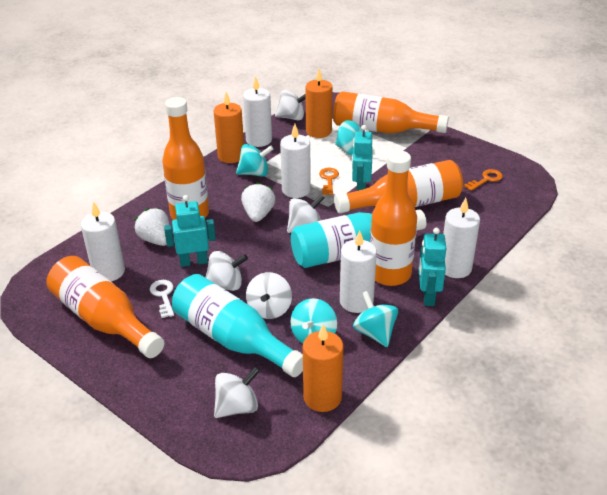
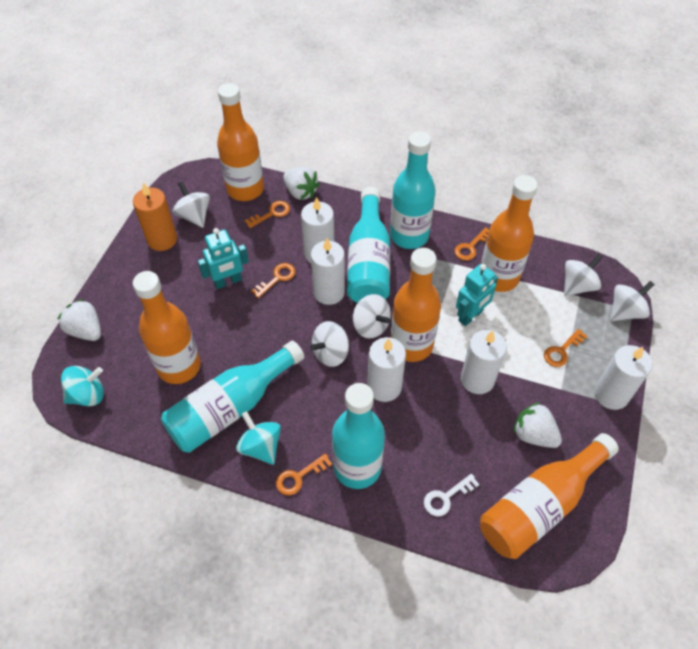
orange candle: [213,92,244,163] [303,324,344,412] [305,69,332,138] = 3 -> [133,183,177,251] = 1
orange key: [319,167,339,195] [464,169,503,191] = 2 -> [245,201,290,228] [251,263,296,298] [276,453,332,495] [454,227,489,261] [544,329,587,367] = 5
turquoise bottle: [172,274,303,377] [291,210,426,268] = 2 -> [161,341,304,453] [332,383,385,489] [347,187,390,303] [390,131,436,249] = 4
turquoise robot: [164,195,216,267] [352,125,373,191] [419,228,446,306] = 3 -> [198,228,249,289] [456,264,498,326] = 2
turquoise spinning top: [236,144,273,177] [290,298,337,344] [335,120,369,155] [353,291,398,347] = 4 -> [61,366,104,406] [236,411,281,465] = 2
white strawberry: [134,208,169,246] [241,182,275,222] = 2 -> [58,299,101,341] [283,166,320,200] [513,402,562,448] = 3

